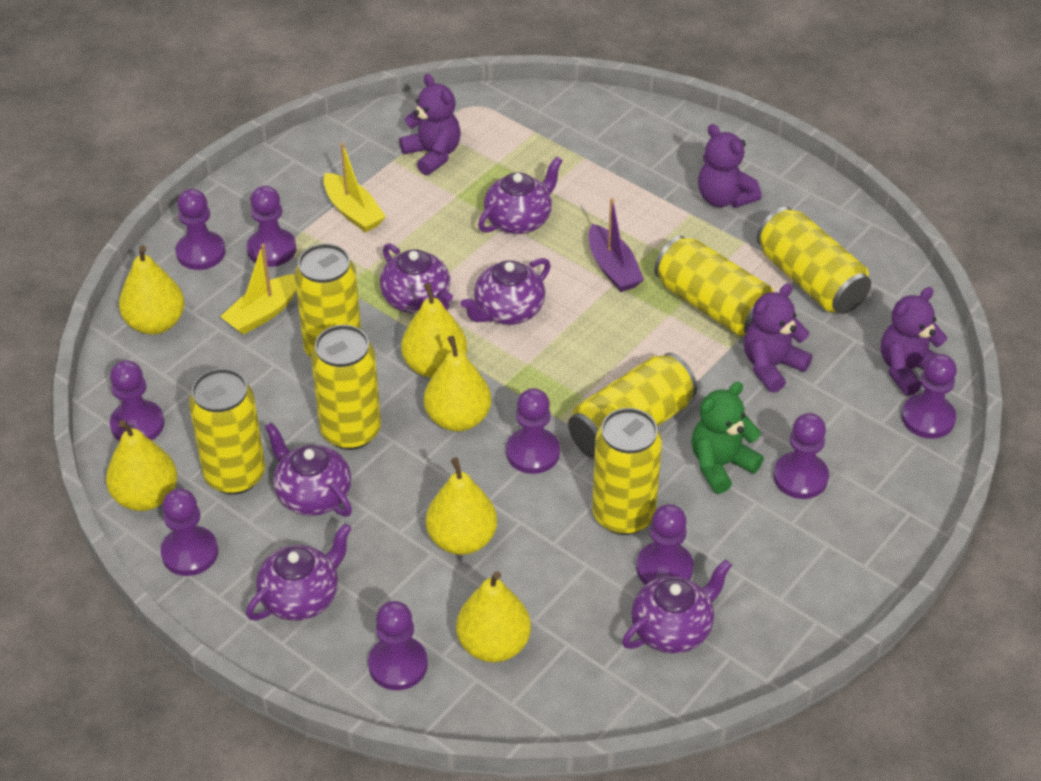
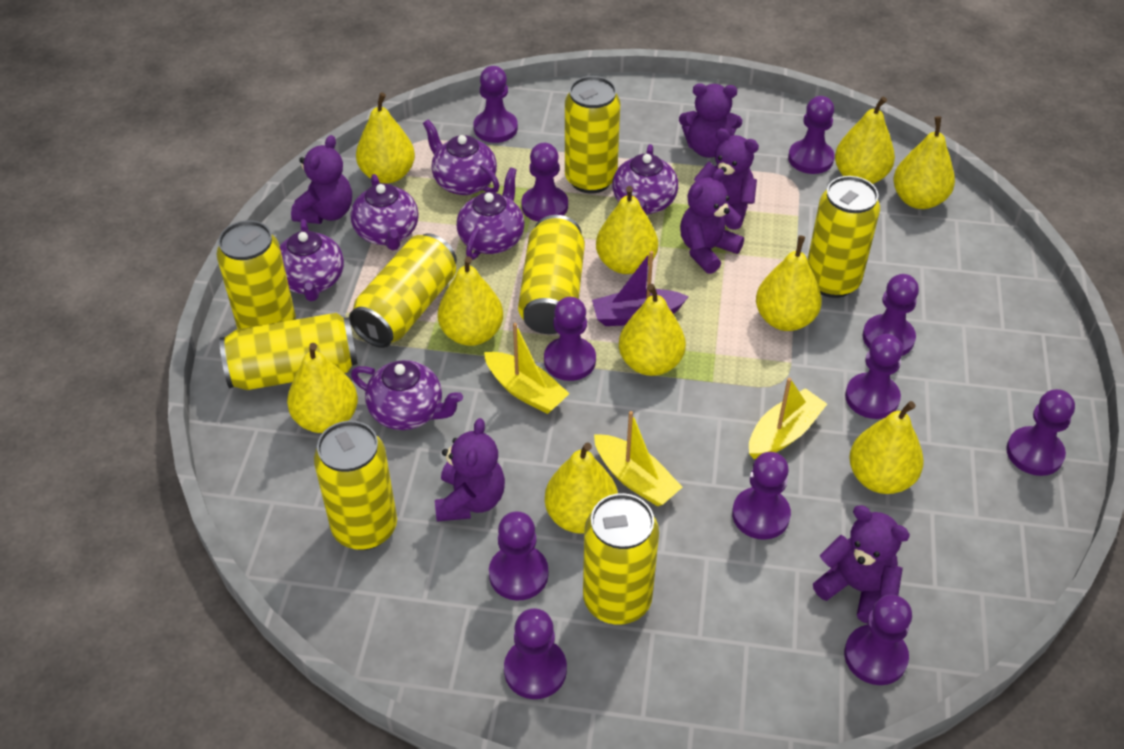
green teddy bear: [691,382,764,494] = 1 -> none = 0
purple pawn: [110,360,165,441] [161,489,218,576] [176,189,225,270] [247,186,296,267] [368,601,428,690] [506,388,560,474] [636,504,694,585] [773,413,829,499] [902,354,957,439] = 9 -> [474,66,518,143] [489,511,548,601] [504,608,567,699] [521,143,568,222] [544,297,596,381] [732,452,791,540] [788,96,835,174] [844,595,912,685] [845,334,903,419] [863,274,919,356] [1006,389,1075,476] = 11
purple teddy bear: [399,74,461,175] [698,124,762,208] [744,283,812,393] [881,287,947,396] = 4 -> [291,135,352,224] [435,418,505,522] [679,84,742,158] [680,168,744,274] [694,128,759,230] [813,505,910,624] = 6
yellow boat: [220,244,296,335] [323,143,386,233] = 2 -> [484,323,570,414] [594,411,682,506] [749,378,827,459] = 3
yellow can: [189,368,265,495] [294,244,361,357] [311,325,381,450] [568,353,697,459] [592,408,662,535] [654,236,774,337] [757,207,871,314] = 7 -> [217,220,296,329] [219,313,358,390] [314,421,397,550] [349,233,457,348] [518,215,585,334] [565,76,620,194] [583,493,659,625] [807,176,880,298] = 8
yellow pear: [106,420,177,511] [119,245,185,335] [401,283,467,378] [424,336,491,431] [426,457,497,555] [456,571,531,662] = 6 -> [287,343,358,433] [356,93,415,184] [438,257,503,346] [545,442,618,534] [596,186,658,274] [619,284,686,376] [756,235,822,331] [835,97,895,184] [849,401,924,494] [893,116,955,209] = 10

